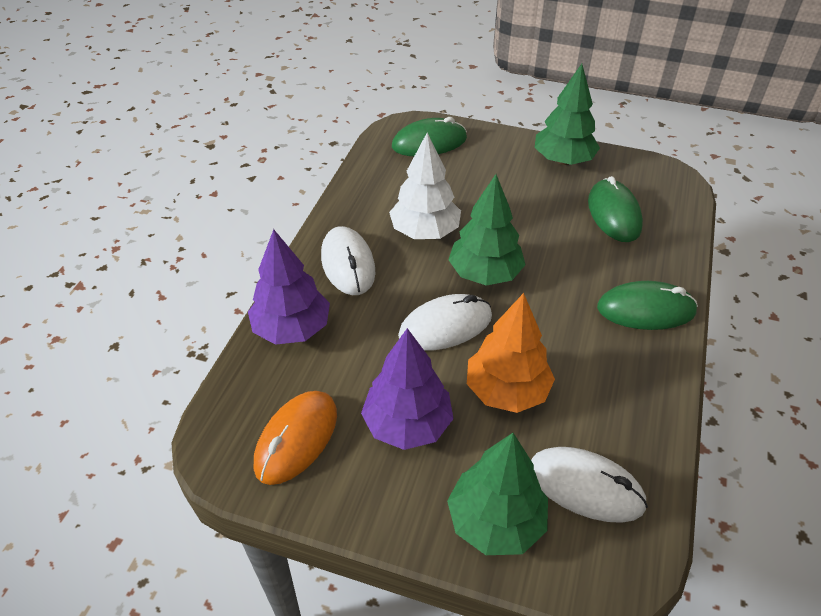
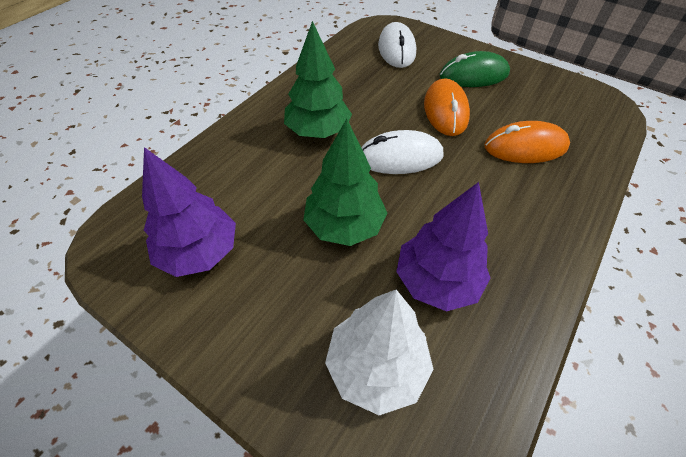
green mouse: [392,117,467,156] [588,176,643,242] [597,281,698,330] = 3 -> [440,51,510,87] = 1
green tree: [447,433,548,555] [448,174,526,286] [535,64,600,165] = 3 -> [284,21,352,138] [303,119,387,246] = 2
orange mouse: [254,391,337,485] = 1 -> [424,78,470,136] [484,121,570,163] = 2
orange tree: [467,293,555,413] = 1 -> none = 0
white mouse: [321,226,375,295] [398,294,492,351] [531,447,648,523] = 3 -> [361,130,443,174] [378,22,416,68] = 2

